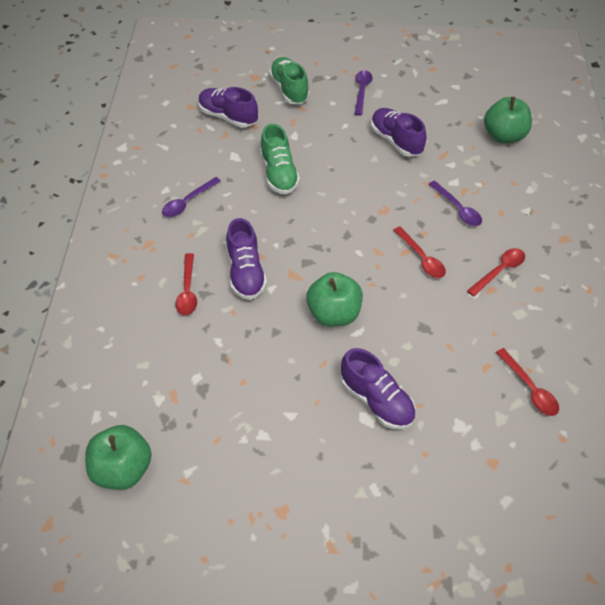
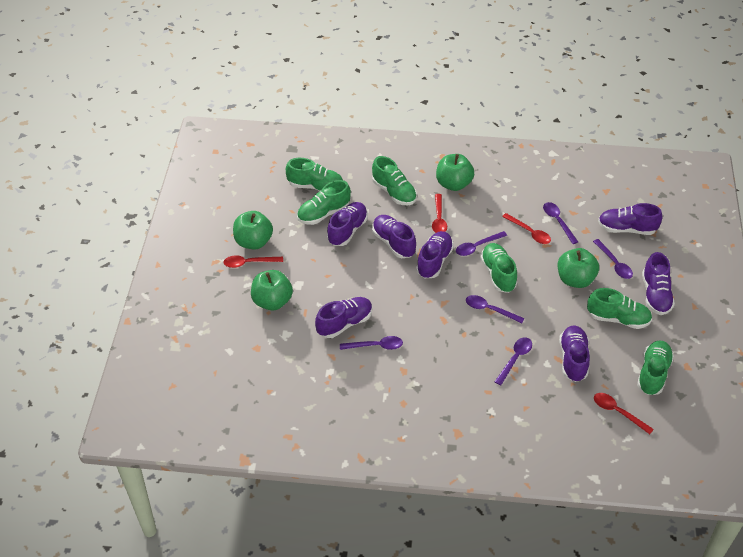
green apple: [85,425,152,490] [306,272,363,327] [484,97,532,144] = 3 -> [233,211,273,250] [251,270,293,310] [436,154,474,191] [558,248,599,288] = 4
green shoe: [260,124,300,194] [269,57,309,104] = 2 -> [286,158,343,191] [297,180,351,225] [372,156,417,205] [480,243,517,293] [587,288,652,329] [637,341,674,395] = 6
purple shoe: [199,87,258,128] [226,218,267,300] [341,348,416,429] [371,108,427,157] = 4 -> [315,297,372,338] [327,202,368,246] [372,215,416,258] [416,231,454,278] [559,325,590,382] [598,203,662,235] [642,252,675,315] = 7
purple spoon: [162,177,221,217] [354,70,373,116] [429,181,482,226] = 3 -> [340,336,403,350] [456,231,507,256] [466,295,525,323] [495,337,532,385] [543,202,578,244] [593,239,633,279] = 6

